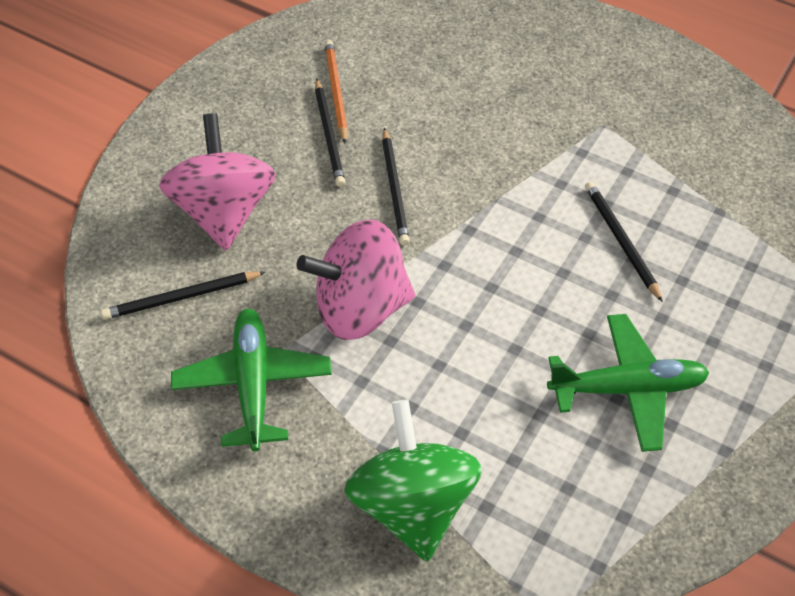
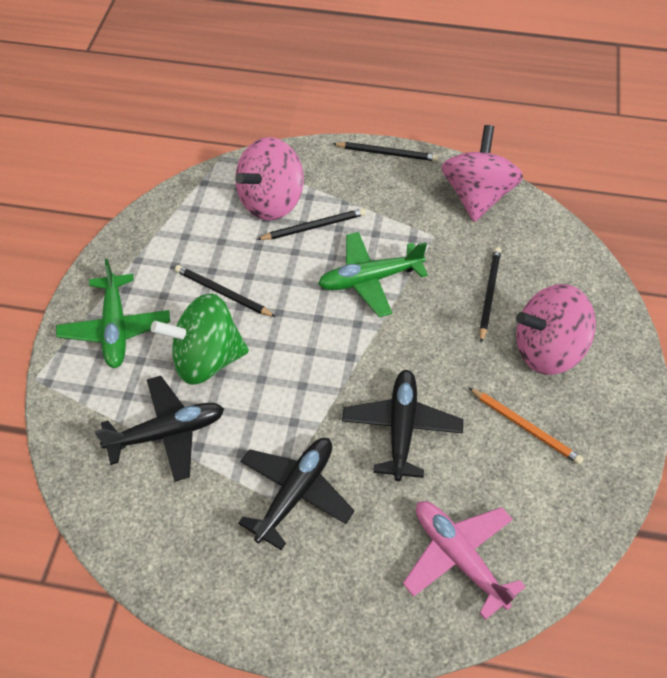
black plane: none = 0 -> [94,376,224,482] [238,438,354,550] [342,370,463,481] = 3
pink plane: none = 0 -> [403,501,526,620] = 1
pink spinning top: [159,113,276,250] [296,219,415,340] = 2 -> [235,137,304,221] [441,125,523,222] [516,284,596,375] = 3

